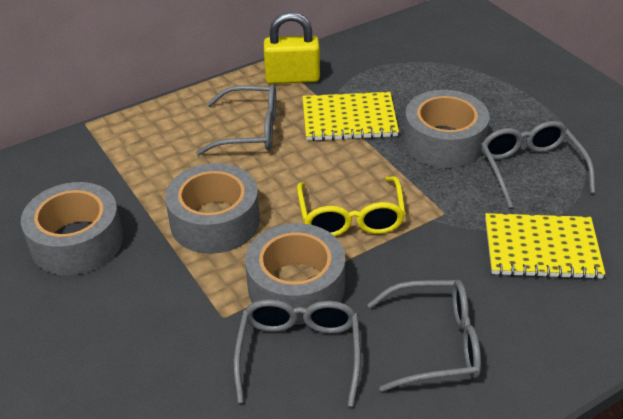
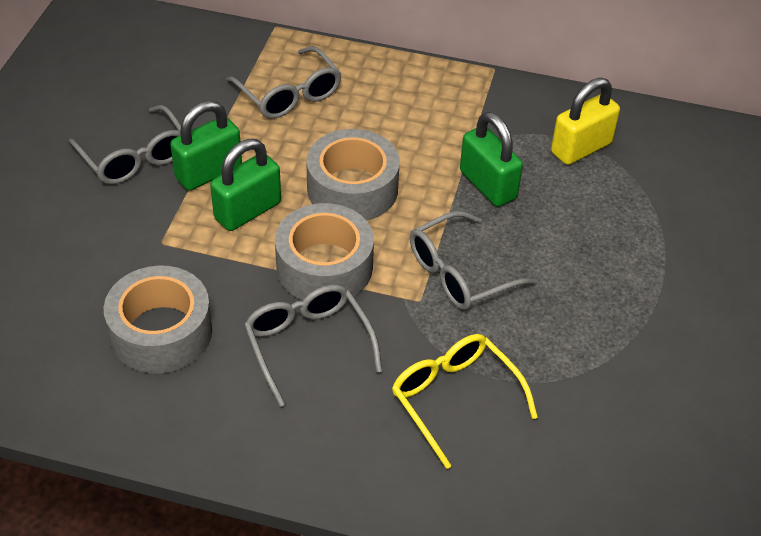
green padlock: none = 0 -> [170,100,242,190] [210,139,281,231] [460,112,523,207] = 3
grey tape: [21,182,123,275] [165,163,260,254] [245,223,345,325] [404,90,490,168] = 4 -> [104,265,212,374] [275,203,374,300] [306,129,400,220] = 3
yellow notebook: [302,92,399,141] [485,213,605,279] = 2 -> none = 0

